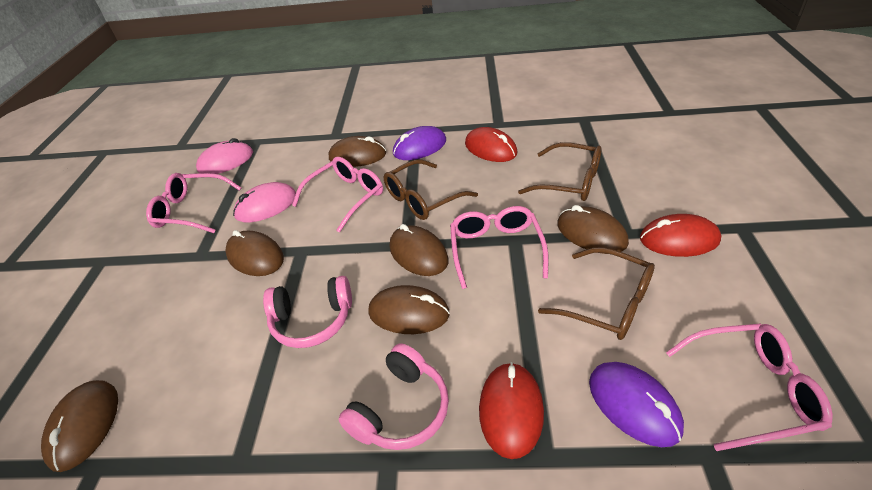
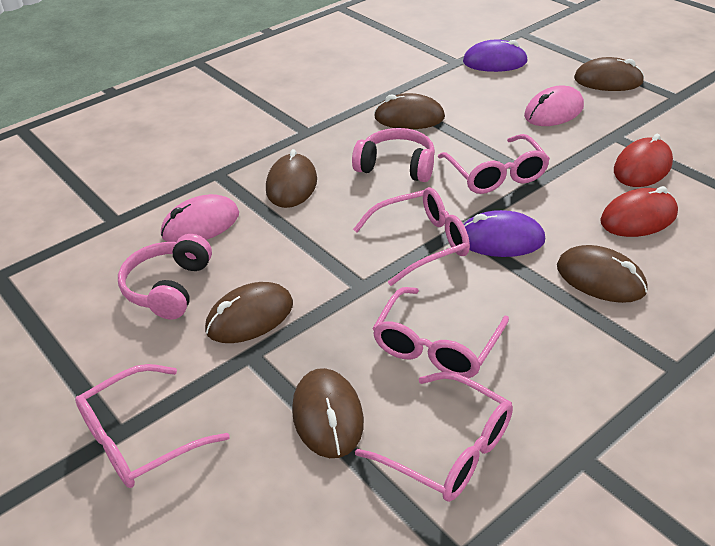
brown glasses: [384,160,478,220] [518,142,602,201] [538,247,655,340] = 3 -> none = 0
pink glasses: [146,173,241,233] [292,157,383,232] [450,206,549,289] [666,323,833,451] = 4 -> [75,364,230,488] [353,187,470,286] [355,372,513,502] [372,287,509,378] [438,134,550,194] = 5
red mouse: [465,127,517,162] [479,362,544,459] [640,214,721,257] = 3 -> [600,186,678,237] [614,134,673,187] = 2

